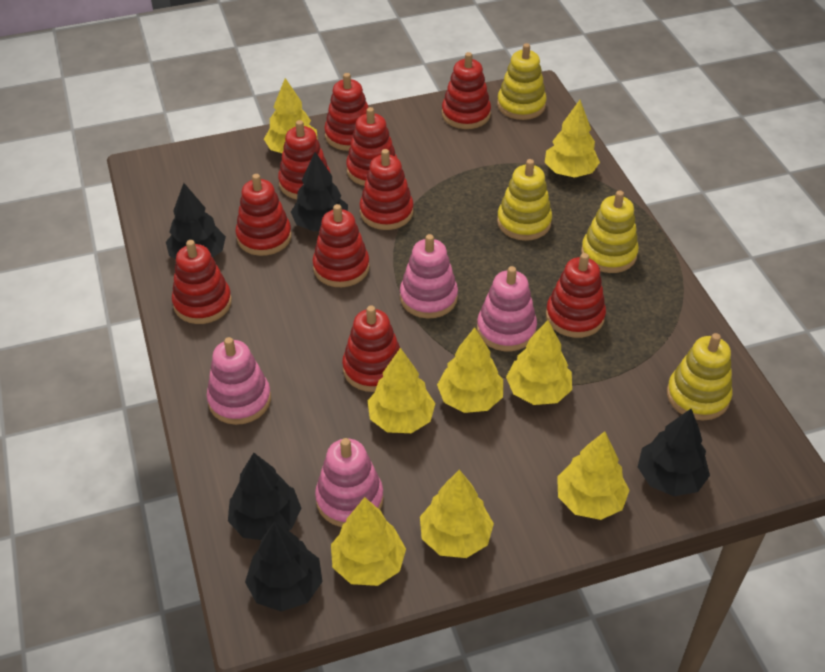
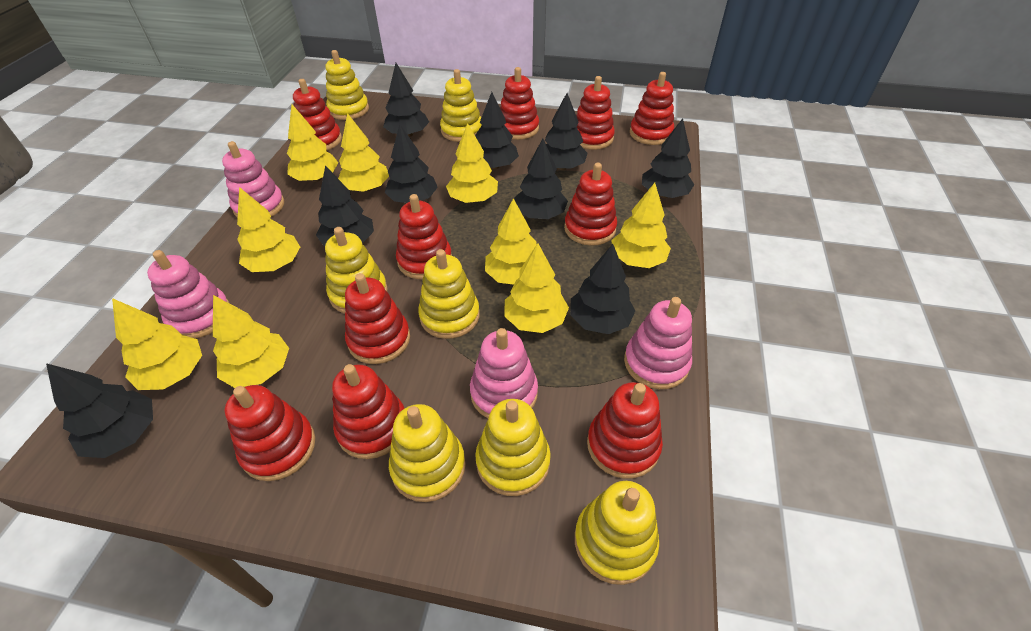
black tree: [166,183,226,259] [228,453,301,540] [245,521,323,612] [291,152,348,232] [638,409,710,496] = 5 -> [46,363,153,458] [316,165,374,246] [383,63,429,137] [385,124,438,203] [475,92,519,169] [514,139,568,219] [545,93,587,170] [570,244,635,334] [642,118,694,198] = 9
yellow stacking toy: [497,43,547,120] [497,159,552,241] [581,190,639,273] [667,333,732,420] = 4 -> [325,50,369,120] [325,227,388,314] [389,404,466,502] [418,249,480,339] [440,69,482,142] [475,399,551,496] [575,481,659,585] = 7
yellow tree: [264,78,318,153] [331,497,406,586] [368,348,435,433] [420,470,494,558] [437,328,503,413] [506,320,572,405] [545,100,600,178] [557,431,630,520] = 8 -> [112,298,202,390] [213,295,289,388] [237,187,300,272] [287,104,338,182] [338,113,389,192] [446,123,498,203] [485,198,537,285] [505,243,569,333] [611,183,671,268] = 9

